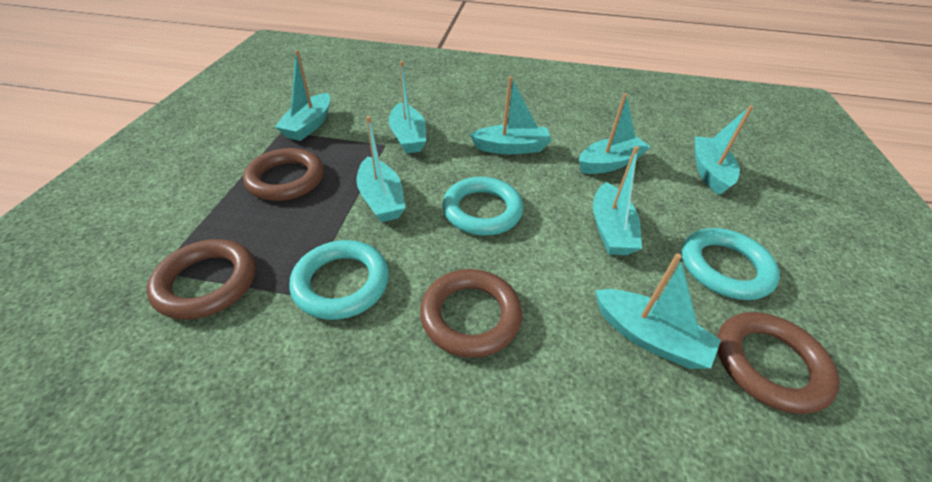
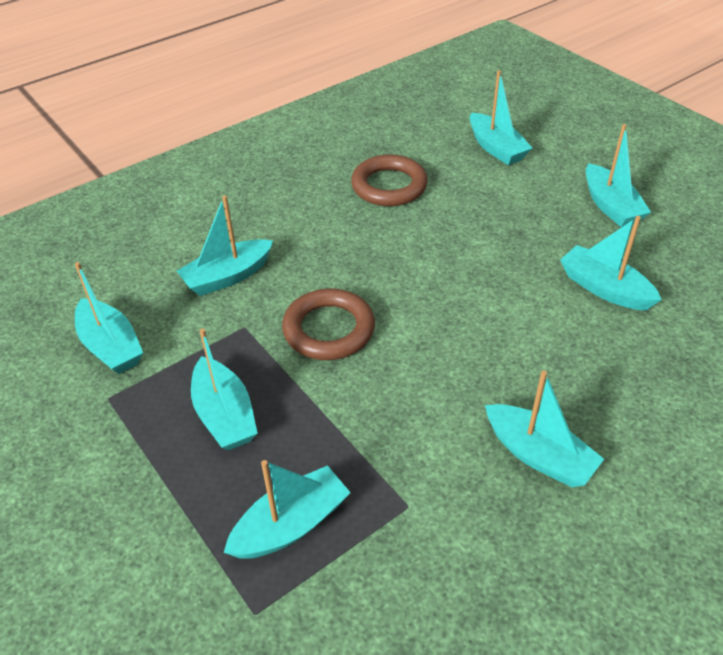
brown ring: [146,239,256,320] [243,148,324,201] [420,269,522,358] [717,312,840,414] = 4 -> [282,289,375,360] [351,155,428,206] = 2
turquoise ring: [289,240,389,320] [442,177,523,235] [682,228,780,300] = 3 -> none = 0

